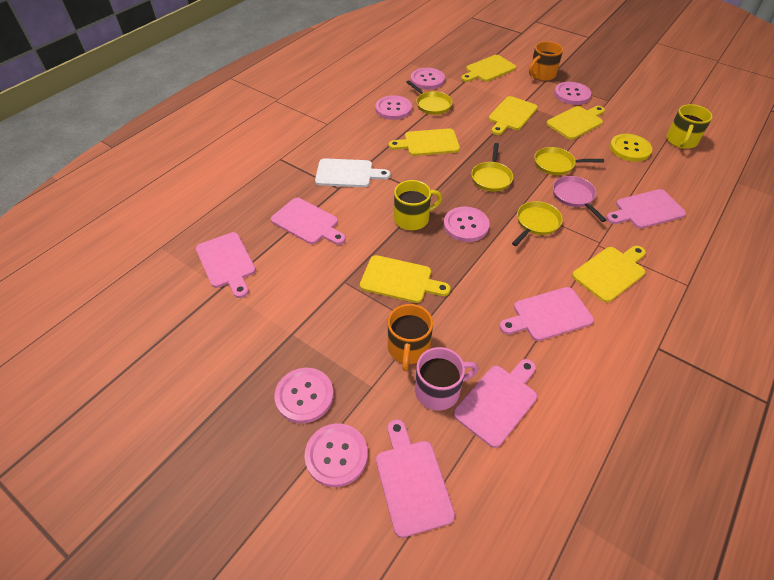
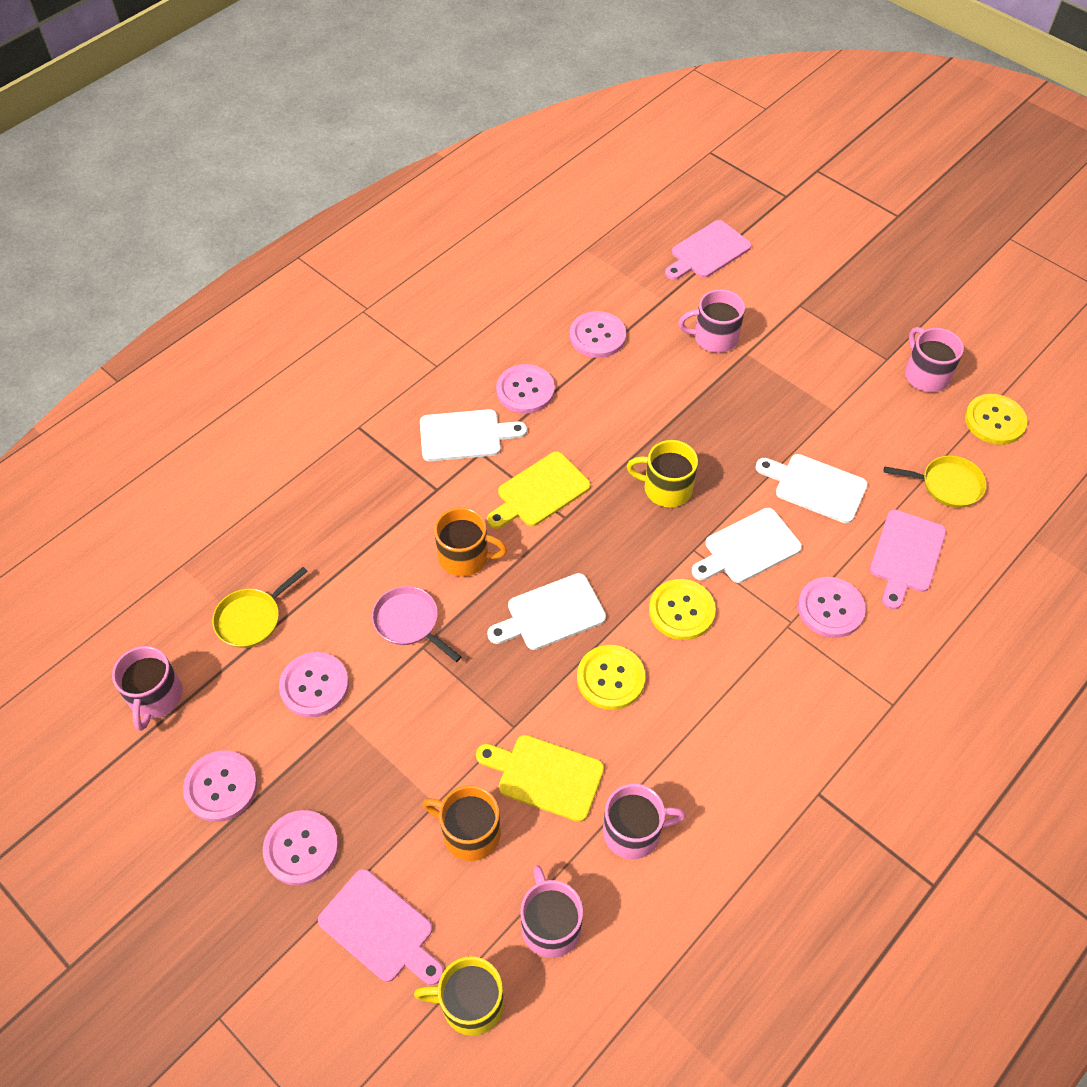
pink cutting board: [196,232,256,298] [271,198,346,245] [376,419,455,538] [453,359,537,448] [499,287,594,341] [606,189,686,229] = 6 -> [318,869,444,985] [665,220,751,280] [870,509,946,609] = 3
pink mug: [415,347,479,411] = 1 -> [112,646,183,731] [520,865,583,958] [603,784,686,859] [678,289,745,353] [905,327,964,392] = 5
white cutting board: [315,158,391,187] = 1 -> [420,409,527,462] [487,573,606,650] [692,508,802,583] [755,454,868,524] = 4
yellow button: [610,134,652,162] = 1 -> [577,645,645,710] [649,579,716,640] [965,394,1028,445] = 3
yellow cutting board: [360,255,451,303] [388,128,460,156] [461,55,516,82] [489,96,538,135] [546,106,605,140] [572,246,646,302] = 6 -> [476,735,604,822] [487,452,591,529] = 2
yellow pan: [406,80,452,115] [471,143,513,192] [512,201,563,246] [534,147,604,175] = 4 -> [212,567,308,648] [884,455,987,508] = 2

